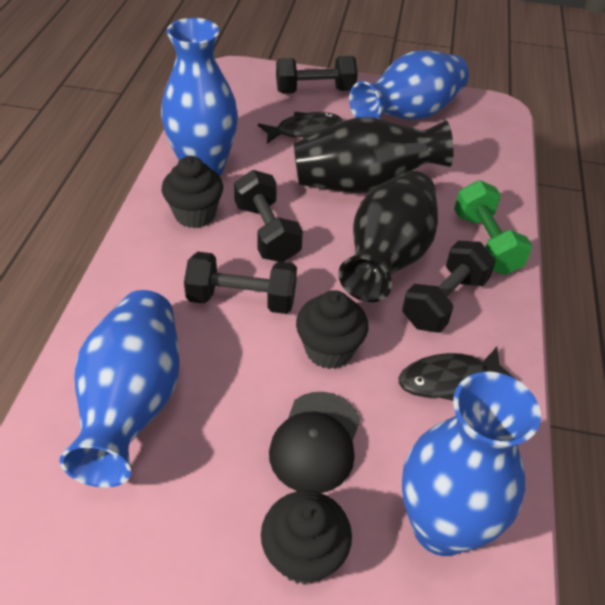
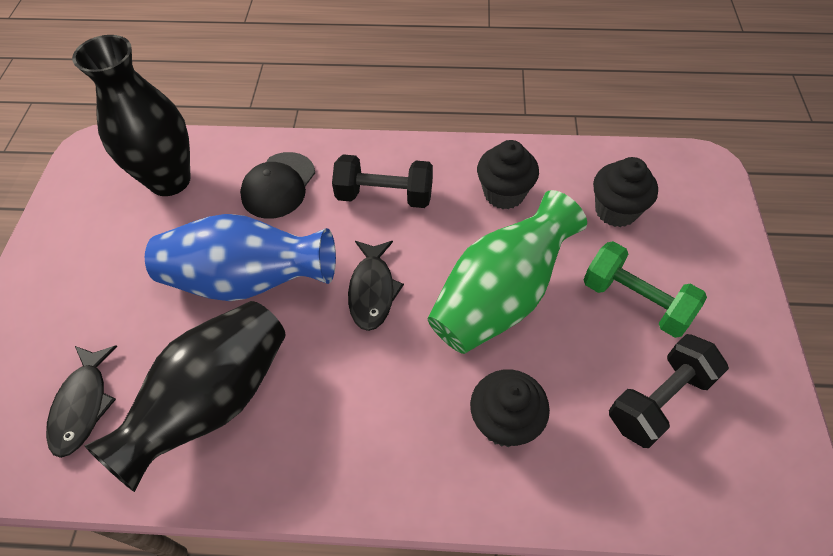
black dumbbell: [184,252,297,314] [234,170,303,262] [276,56,358,94] [402,241,496,333] = 4 -> [332,154,433,208] [609,334,729,448] = 2
blue vase: [60,290,180,488] [161,18,238,176] [349,50,469,120] [402,372,541,556] = 4 -> [145,214,336,301] = 1
green vase: none = 0 -> [428,190,587,354] = 1

